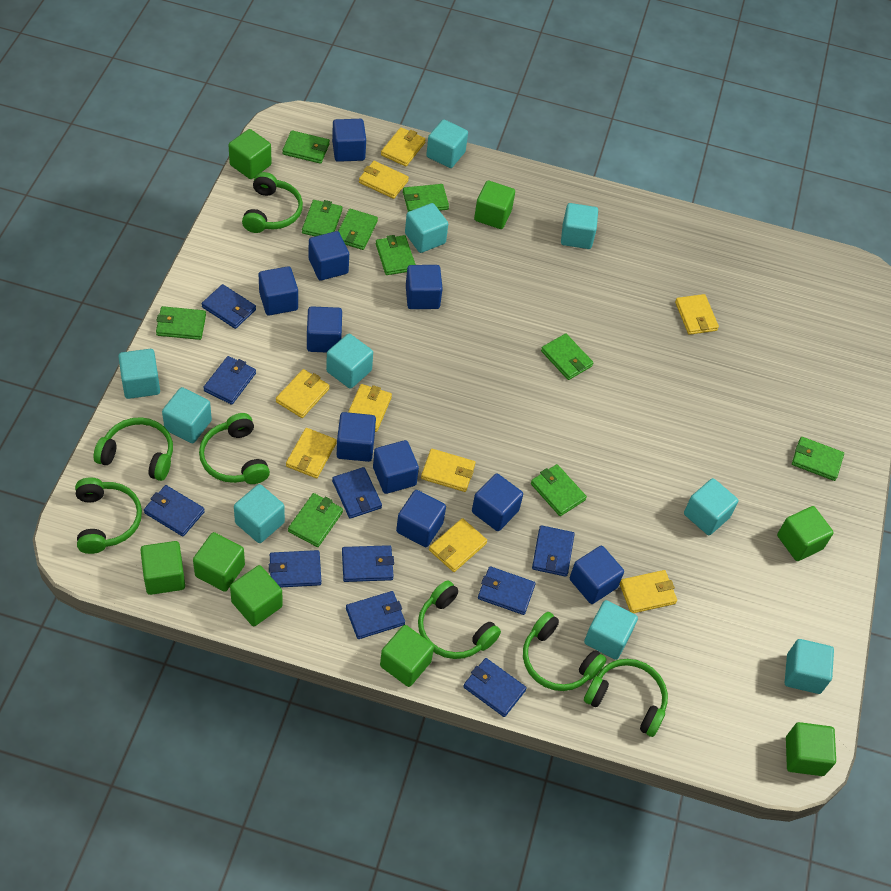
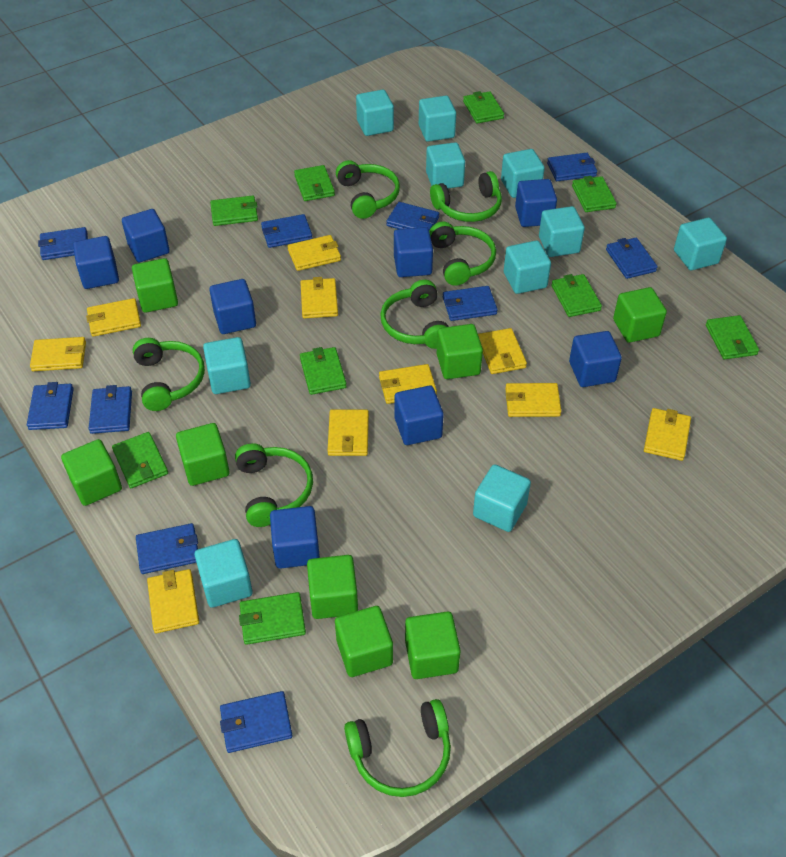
blue cube: [259,266,298,315] [307,306,342,352] [309,231,349,281] [332,119,366,162] [337,412,376,462] [373,440,419,494] [396,490,446,547] [406,265,443,309] [472,473,523,531] [570,546,624,604] = 10 -> [73,236,119,289] [122,209,170,262] [209,279,256,334] [270,506,320,569] [394,227,433,277] [395,386,444,445] [515,179,557,227] [569,331,622,387] = 8
green wallet: [156,306,206,340] [282,130,330,164] [288,493,343,547] [302,200,342,236] [338,209,378,250] [376,235,416,275] [403,184,449,212] [531,464,587,516] [541,334,593,380] [792,437,844,481] = 10 -> [112,432,168,488] [210,196,258,226] [239,592,306,645] [294,165,335,201] [300,347,347,395] [463,91,504,124] [551,274,602,317] [572,176,617,212] [706,315,759,359] = 9
yellow wallet: [276,369,330,418] [286,428,337,478] [348,384,392,432] [359,161,409,199] [381,127,426,166] [421,449,475,492] [429,518,487,572] [620,570,677,613] [675,294,719,335] = 9 -> [30,337,86,371] [86,298,141,337] [147,569,199,633] [288,235,341,271] [300,277,338,318] [328,409,369,456] [379,364,437,404] [478,328,527,374] [505,383,561,417] [644,408,691,461] = 10

